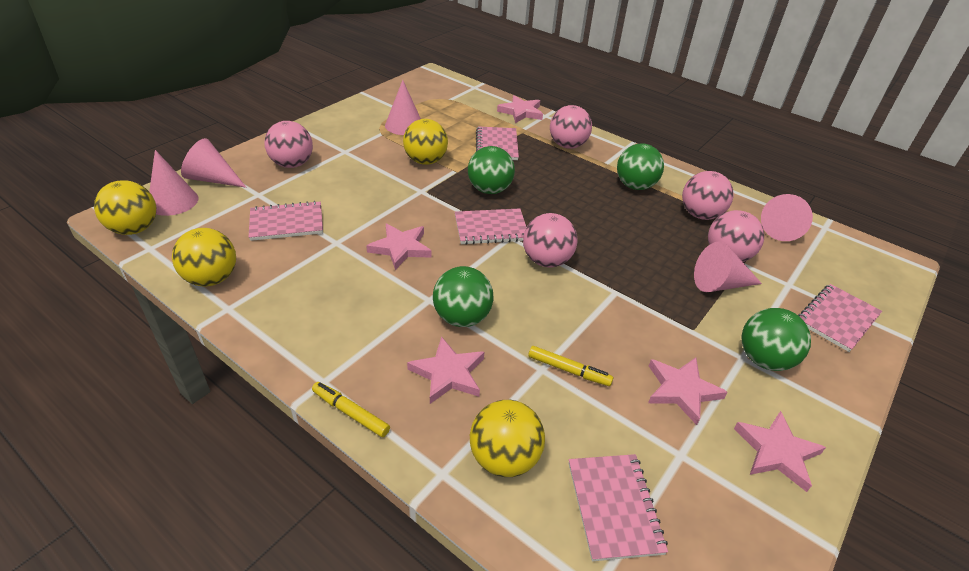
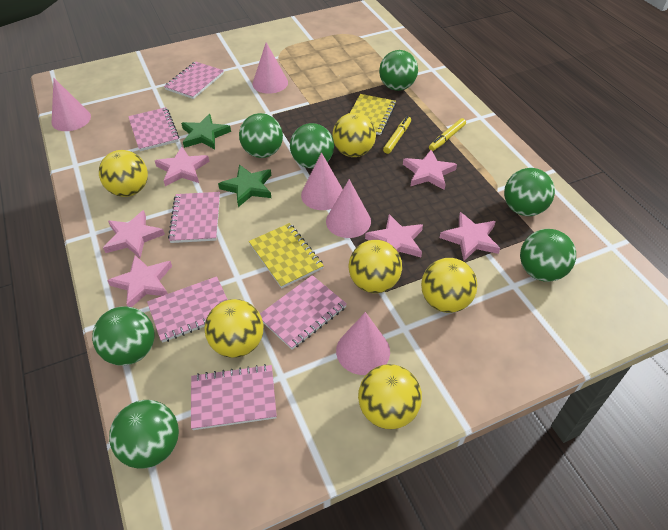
green ball: [433,266,494,327] [468,146,515,194] [617,143,664,190] [742,308,811,371] = 4 -> [92,306,155,366] [109,400,179,469] [239,113,283,158] [290,123,334,169] [379,50,418,91] [504,168,555,216] [520,229,576,282] = 7
green star: none = 0 -> [181,114,231,149] [218,165,271,207] = 2
pink ball: [264,121,313,168] [523,213,578,268] [550,105,592,149] [682,171,734,220] [708,210,764,262] = 5 -> none = 0
pink notebook: [249,201,323,241] [455,208,526,245] [476,126,519,160] [569,454,668,561] [798,284,882,352] = 5 -> [128,107,179,151] [147,276,228,343] [164,61,224,99] [168,192,220,243] [191,364,277,430] [260,275,347,350] = 6
pink star: [366,224,431,270] [407,336,484,404] [497,95,543,123] [648,358,728,425] [734,411,826,492] = 5 -> [103,210,165,258] [107,255,172,307] [155,147,209,186] [365,214,423,257] [403,150,457,190] [440,212,500,261] = 6
yellow ball: [94,180,156,235] [172,228,236,286] [403,119,448,165] [470,400,545,477] = 4 -> [99,150,148,197] [204,299,263,358] [332,113,376,157] [349,240,402,293] [358,364,422,429] [421,258,477,313] = 6
yellow notebook: none = 0 -> [249,223,324,289] [350,94,396,135] = 2

